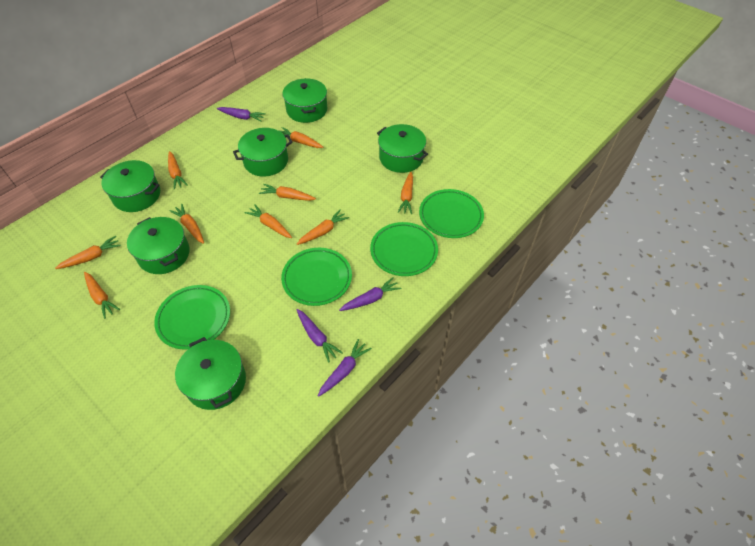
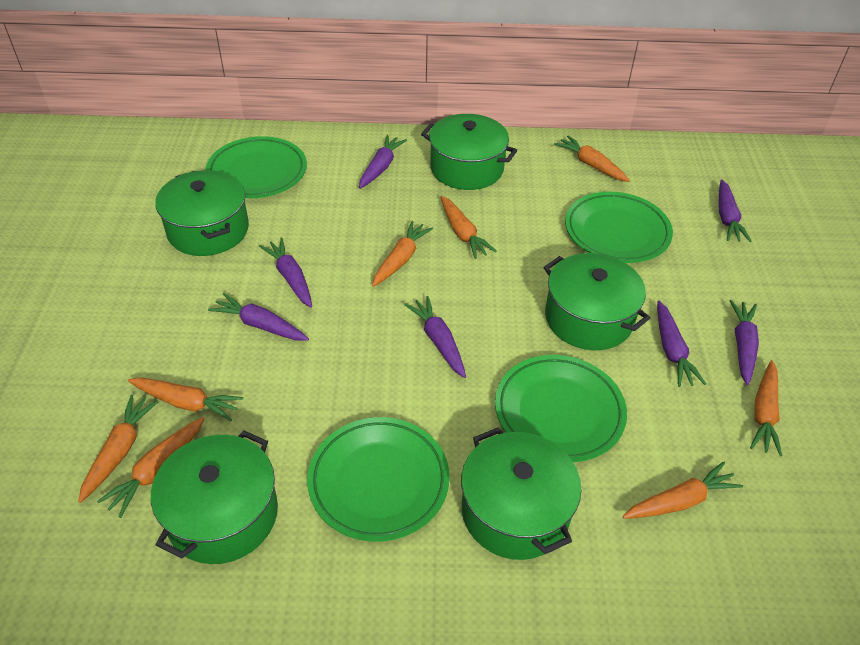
green pot: [100,160,160,212] [127,217,190,274] [175,337,246,410] [233,128,293,177] [282,78,327,123] [377,124,428,173] = 6 -> [151,430,278,564] [155,170,249,256] [421,114,517,190] [461,428,581,560] [543,253,650,350] = 5
orange carrot: [55,236,121,269] [84,272,120,319] [168,151,188,190] [169,204,204,244] [245,204,292,238] [259,184,316,201] [278,127,324,148] [297,210,349,245] [398,172,413,214] = 9 -> [78,395,158,503] [97,417,205,518] [128,378,243,421] [372,221,433,287] [440,196,497,259] [554,135,630,182] [622,462,743,519] [750,360,782,457] = 8
purple carrot: [217,107,266,121] [297,309,343,363] [318,339,372,397] [339,277,401,311] = 4 -> [208,293,309,341] [259,238,312,308] [359,135,407,189] [404,296,466,378] [657,301,706,387] [719,180,752,242] [730,300,759,385] = 7

